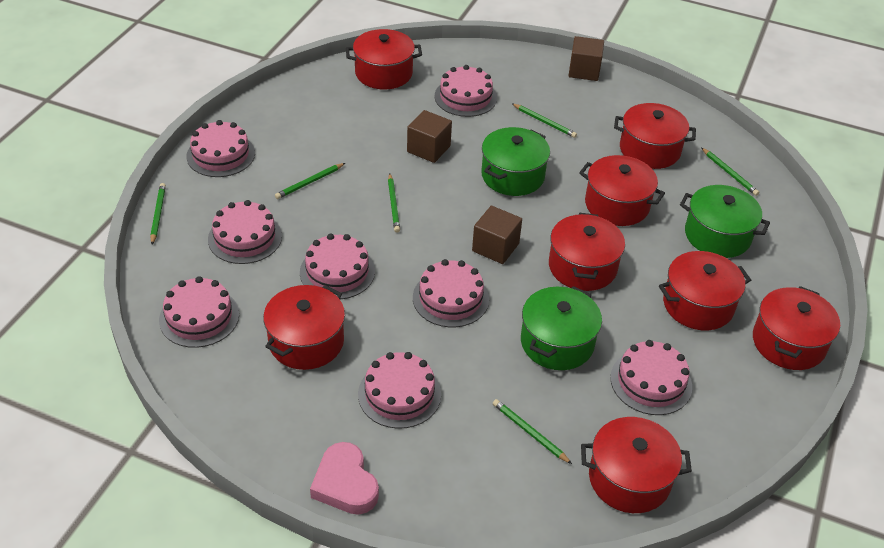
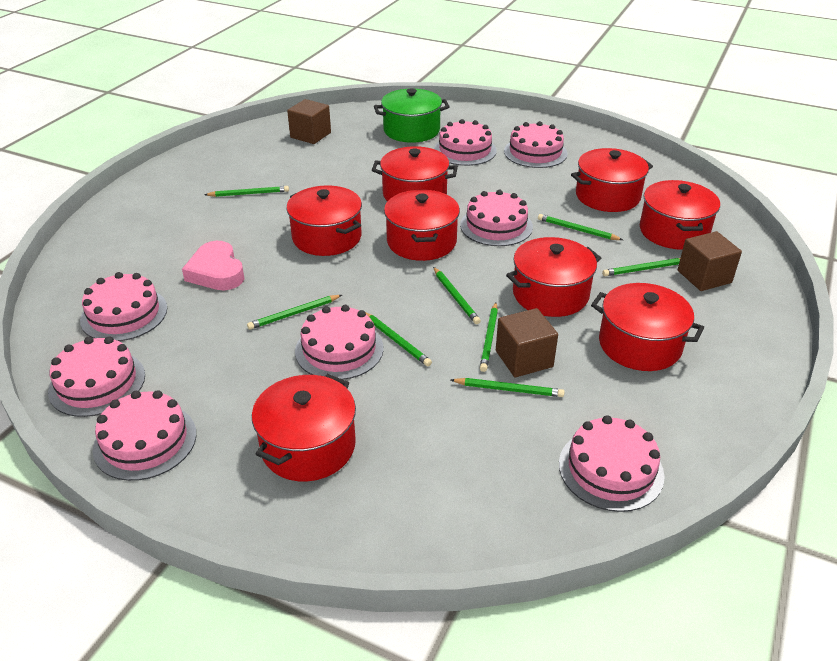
green pencil: [150,183,166,244] [275,163,345,199] [388,173,400,233] [493,399,572,464] [512,103,577,138] [701,148,759,196] = 6 -> [204,186,289,197] [247,295,342,330] [366,313,432,366] [433,267,481,324] [451,378,565,397] [480,302,498,372] [538,214,623,240] [602,258,680,276] = 8
green pot: [481,127,550,196] [521,286,602,370] [680,185,770,258] = 3 -> [374,88,450,143] = 1

